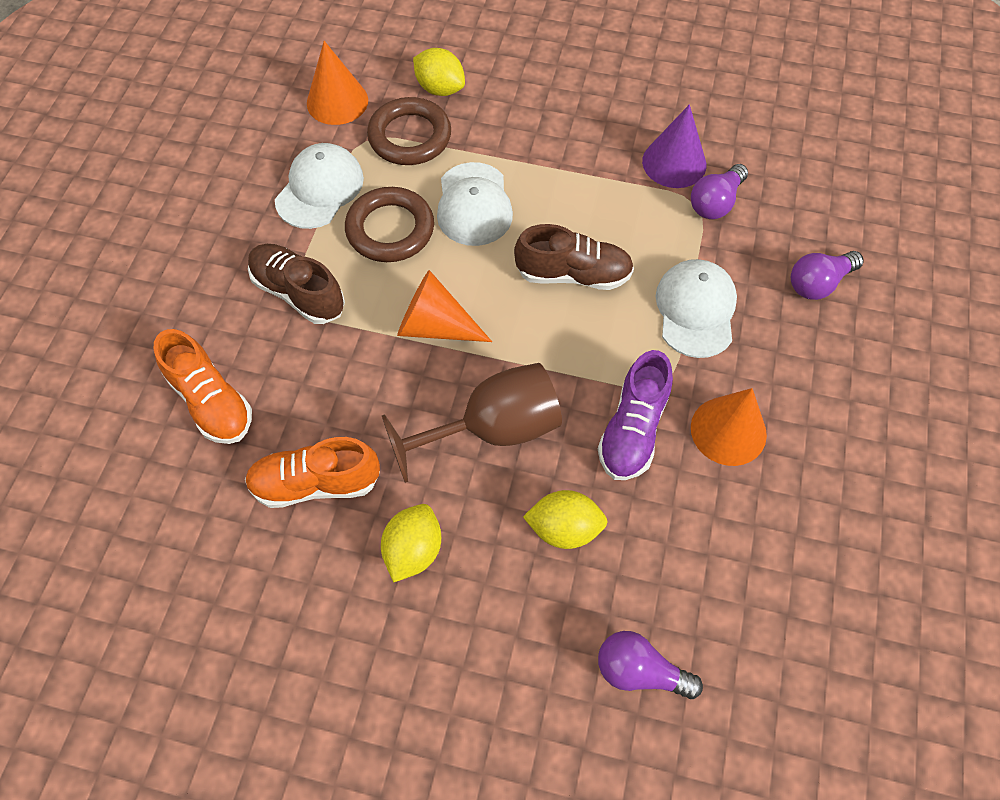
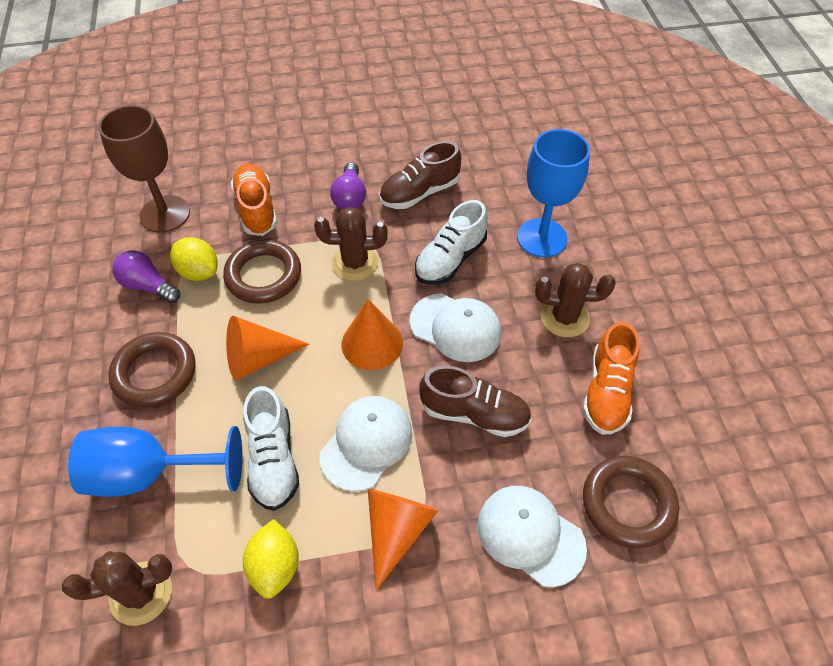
blue goblet: none = 0 -> [68,426,242,497] [517,129,590,258] = 2
brown cactus: none = 0 -> [62,551,172,626] [314,207,388,281] [535,263,616,337] = 3
brown ring: [345,187,434,262] [367,97,451,165] = 2 -> [108,332,195,408] [223,239,301,304] [583,456,679,548] = 3
purple cone: [642,104,706,188] = 1 -> none = 0
purple light bulb: [598,631,703,699] [691,164,748,219] [791,251,864,300] = 3 -> [112,250,180,303] [330,162,366,210] = 2
purple shoe: [598,350,673,480] = 1 -> none = 0
white shoe: none = 0 -> [243,386,299,511] [415,200,488,285] = 2
yellow lemon: [381,504,441,582] [413,48,465,96] [523,490,608,549] = 3 -> [170,237,218,281] [243,519,299,599] = 2

